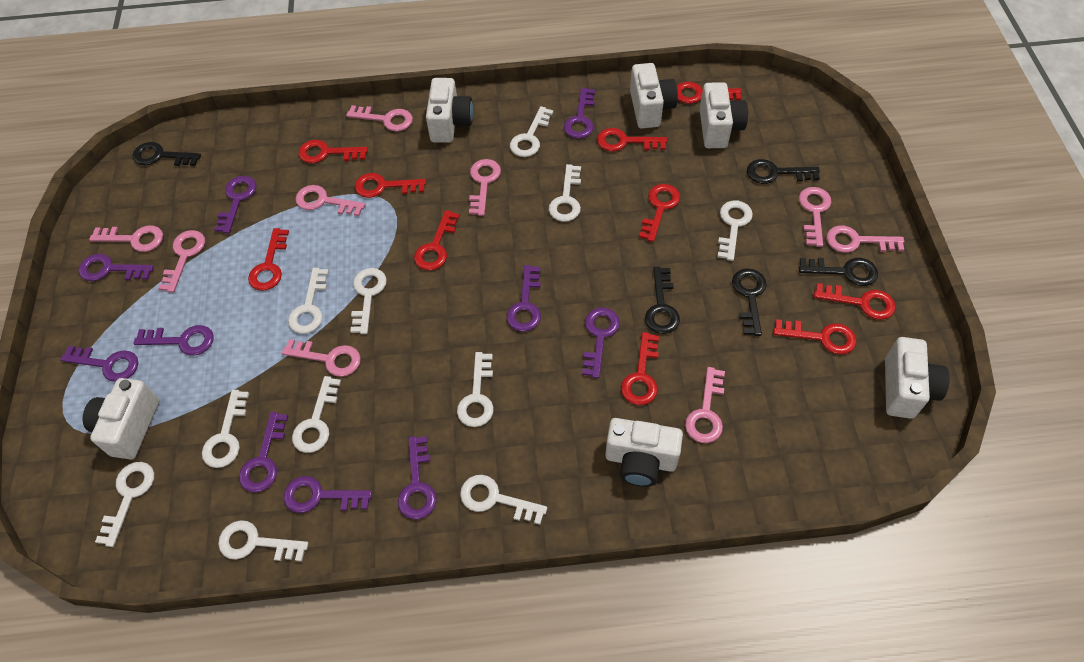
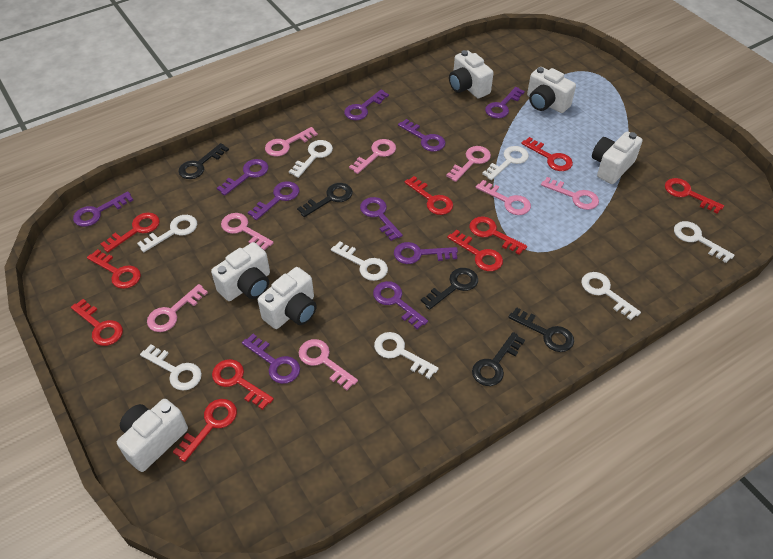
pink key: [89,225,163,252] [158,230,205,293] [282,339,361,377] [295,185,365,216] [346,105,413,131] [469,159,501,216] [685,367,725,443] [799,187,831,247] [826,226,904,253] = 9 -> [147,284,208,332] [221,213,274,250] [265,127,318,156] [298,339,358,390] [349,139,396,174] [446,146,491,182] [476,180,531,215] [541,177,599,210] = 8
white key: [95,462,154,547] [202,390,249,468] [218,520,309,562] [288,268,329,334] [292,376,341,453] [350,268,387,334] [457,352,494,427] [460,475,547,525] [510,106,553,157] [549,164,581,222] [717,201,753,261] = 11 -> [137,215,197,252] [140,344,202,391] [289,140,333,178] [331,241,388,281] [374,332,439,379] [482,146,529,180] [581,272,641,320] [674,221,735,263] = 8

